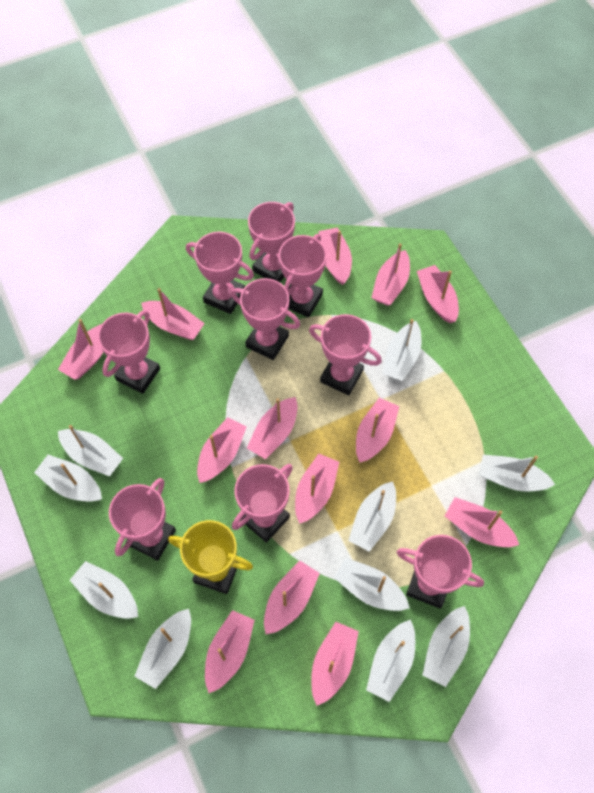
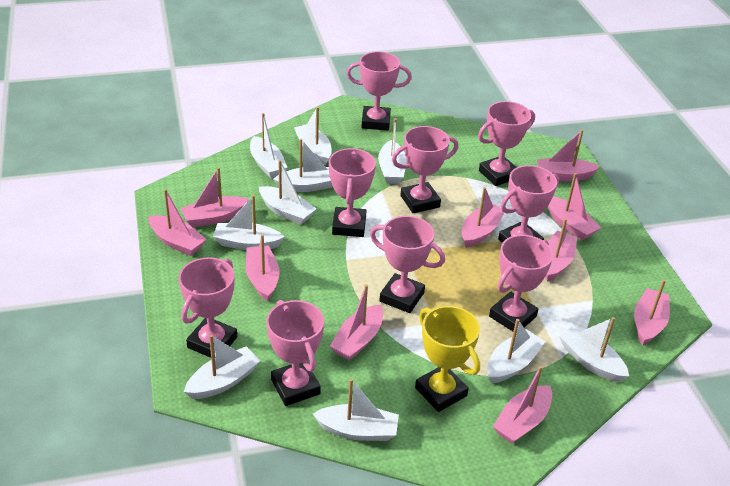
pink boat: [58,319,103,380] [141,288,205,340] [197,417,246,483] [205,610,255,693] [247,397,298,459] [264,561,320,634] [295,454,339,524] [311,622,359,706] [319,227,352,285] [356,398,399,463] [371,243,410,306] [417,265,459,323] [445,497,519,547] = 13 -> [148,189,207,256] [180,167,249,228] [245,234,280,301] [330,284,383,361] [462,187,504,248] [493,366,552,444] [537,129,600,181] [545,218,577,282] [548,173,601,240] [634,279,670,346] = 10

